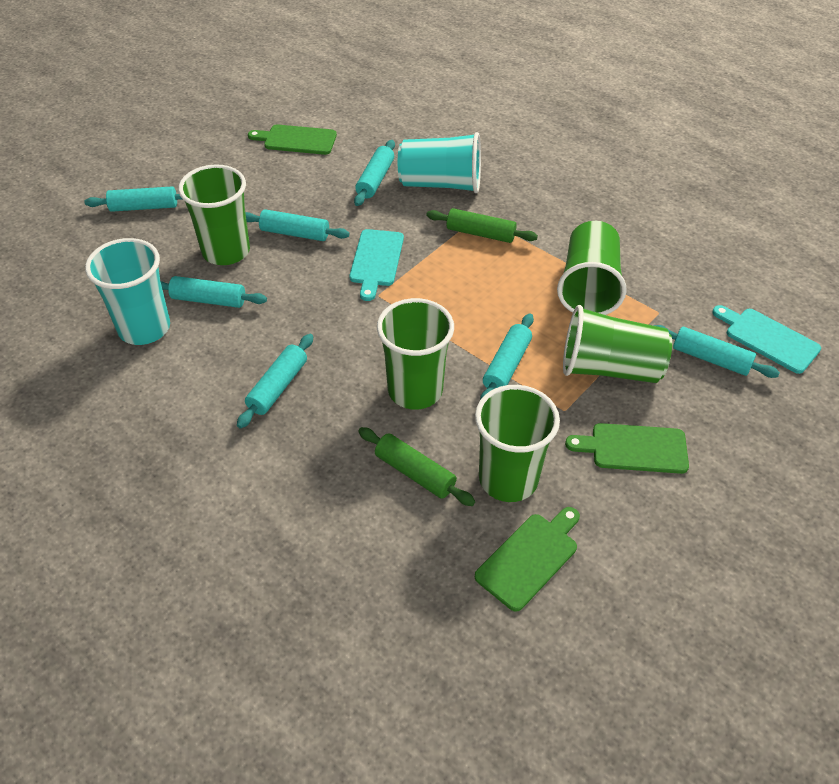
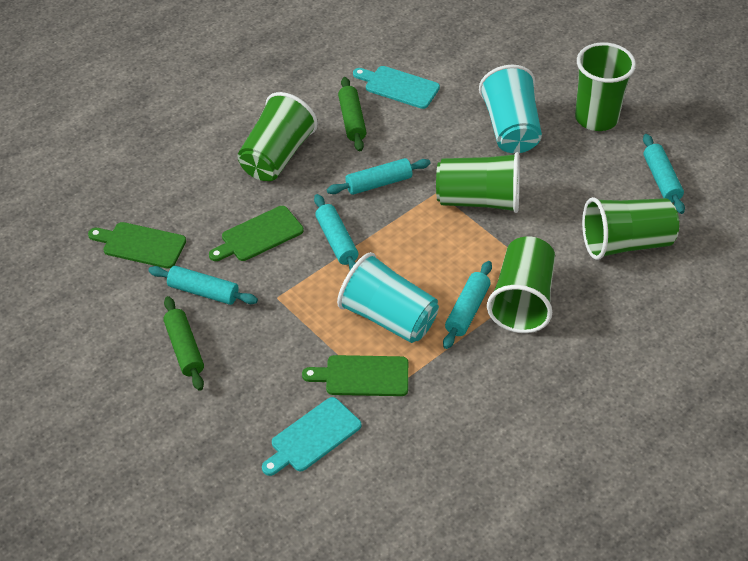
turquoise rolling pin: [84,186,183,212] [161,276,267,308] [237,334,313,429] [245,209,350,241] [354,140,395,206] [480,314,534,400] [653,325,780,378] = 7 -> [148,266,258,305] [314,194,358,270] [327,158,430,195] [443,261,492,349] [643,134,685,214] = 5

